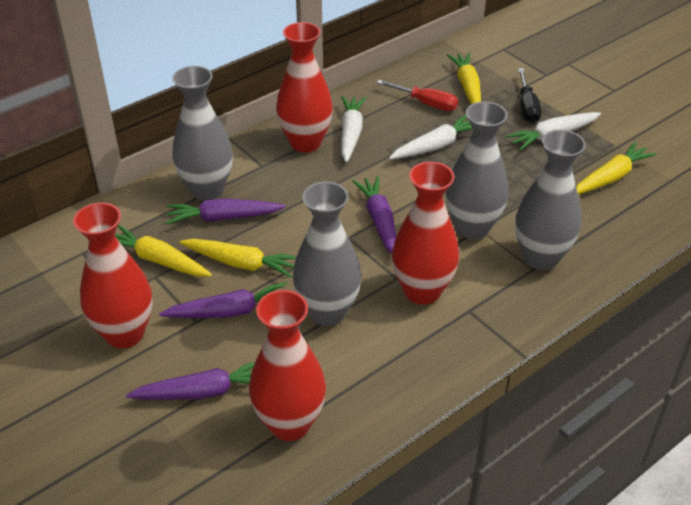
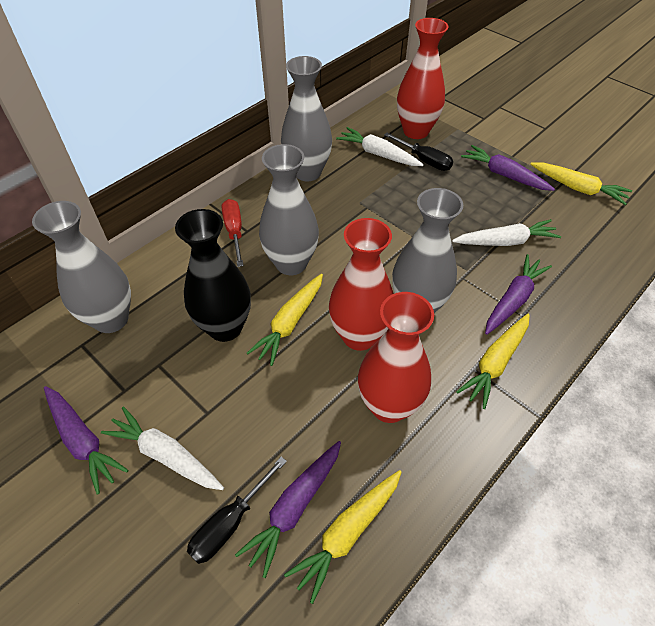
black screwdriver: [518,68,541,123] = 1 -> [187,457,287,564] [384,133,453,171] = 2
black vase: none = 0 -> [175,209,251,342] = 1
red vase: [73,202,153,348] [249,290,326,441] [276,22,333,153] [392,162,459,305] = 4 -> [329,218,394,351] [358,292,434,423] [397,18,448,139] = 3

